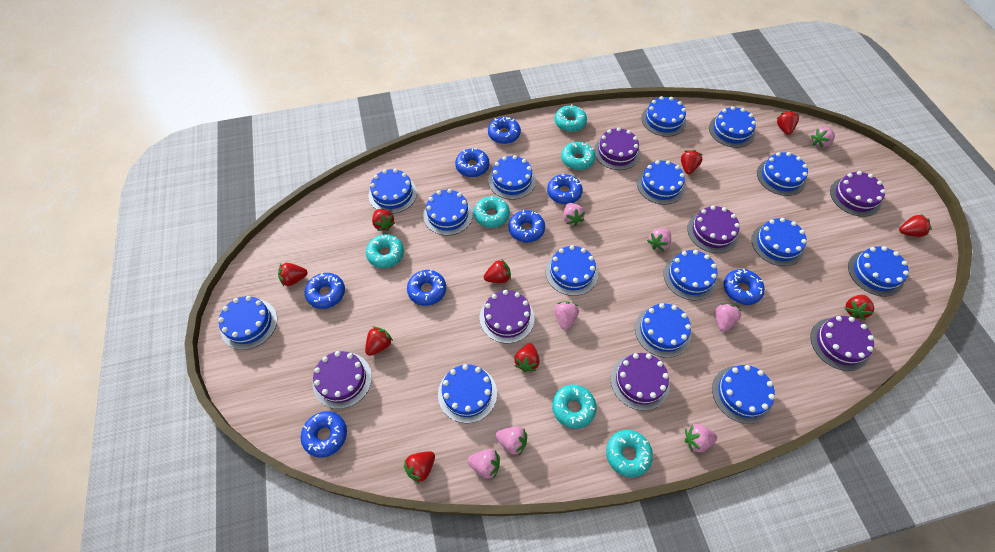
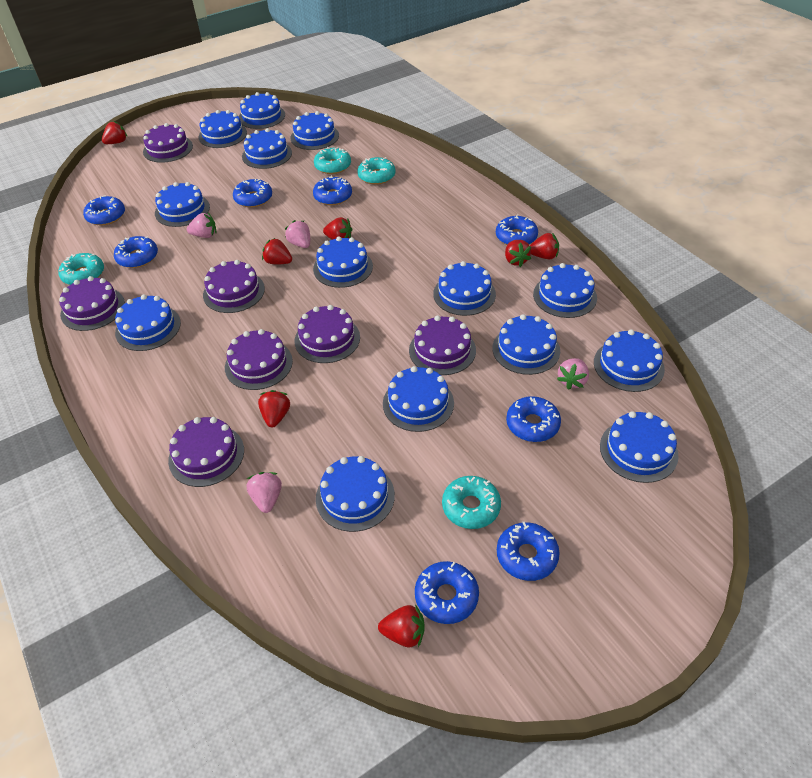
blue cake: [218,296,277,350] [369,169,417,214] [423,189,473,236] [438,364,497,423] [488,155,536,200] [546,245,598,296] [635,303,691,358] [637,160,685,205] [641,96,686,137] [663,250,718,300] [709,106,756,148] [712,365,775,424] [751,218,807,266] [757,152,808,196] [848,246,909,296] = 15 -> [115,294,181,351] [155,182,210,227] [199,110,247,148] [239,92,285,129] [242,128,292,169] [291,111,339,150] [313,237,373,288] [316,456,395,532] [383,366,454,432] [433,261,496,316] [492,314,560,375] [533,263,597,318] [594,329,665,392] [600,411,678,483] = 14
pink strawberry: [468,449,500,479] [496,426,527,455] [554,301,579,330] [563,203,585,226] [647,228,671,251] [685,424,717,452] [715,303,742,332] [811,127,835,148] = 8 -> [187,213,216,238] [246,472,282,513] [285,220,310,248] [557,358,589,390] = 4
red strawberry: [278,263,308,286] [365,327,393,356] [372,209,395,231] [404,451,435,484] [484,259,511,283] [514,343,540,372] [681,150,703,174] [777,111,799,135] [845,295,874,320] [899,214,932,237] = 10 -> [102,121,127,144] [258,390,290,427] [262,238,292,264] [323,217,352,240] [378,604,425,647] [505,240,531,267] [530,233,559,259] = 7
turquoise donut: [366,234,404,268] [474,196,510,228] [552,385,597,429] [554,105,587,132] [561,142,595,170] [606,430,653,477] = 6 -> [58,253,104,285] [314,147,351,174] [357,157,396,185] [442,476,501,529] = 4

